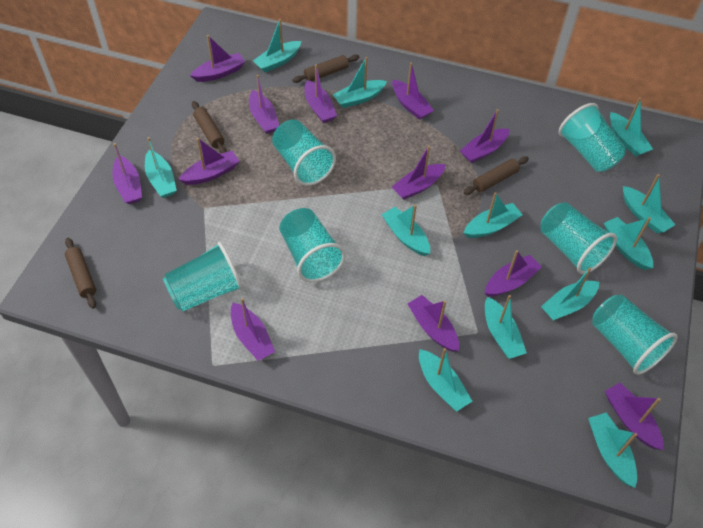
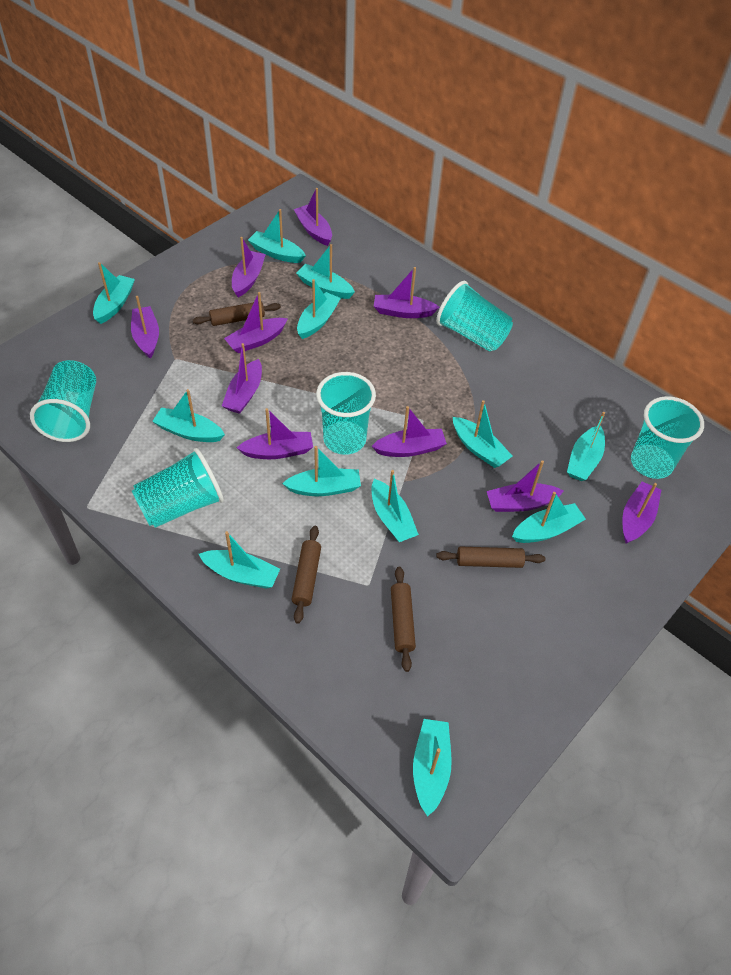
purple boat: [112,143,142,204] [178,138,239,185] [190,35,245,82] [231,298,275,361] [249,75,279,134] [305,64,337,123] [392,62,434,120] [392,146,446,200] [407,295,459,352] [460,109,510,163] [485,250,542,297] [605,383,664,450] = 12 -> [131,296,159,359] [222,343,262,414] [224,292,288,353] [232,237,266,297] [237,408,313,459] [294,188,332,246] [372,406,447,457] [374,267,440,318] [486,460,564,512] [623,482,661,543] = 10
turquoise cup: [163,242,243,311] [272,120,336,186] [279,208,346,282] [540,202,617,274] [559,103,626,172] [592,295,678,375] = 6 -> [30,360,96,442] [132,448,224,528] [316,372,376,455] [436,281,513,352] [631,396,704,479] = 5

